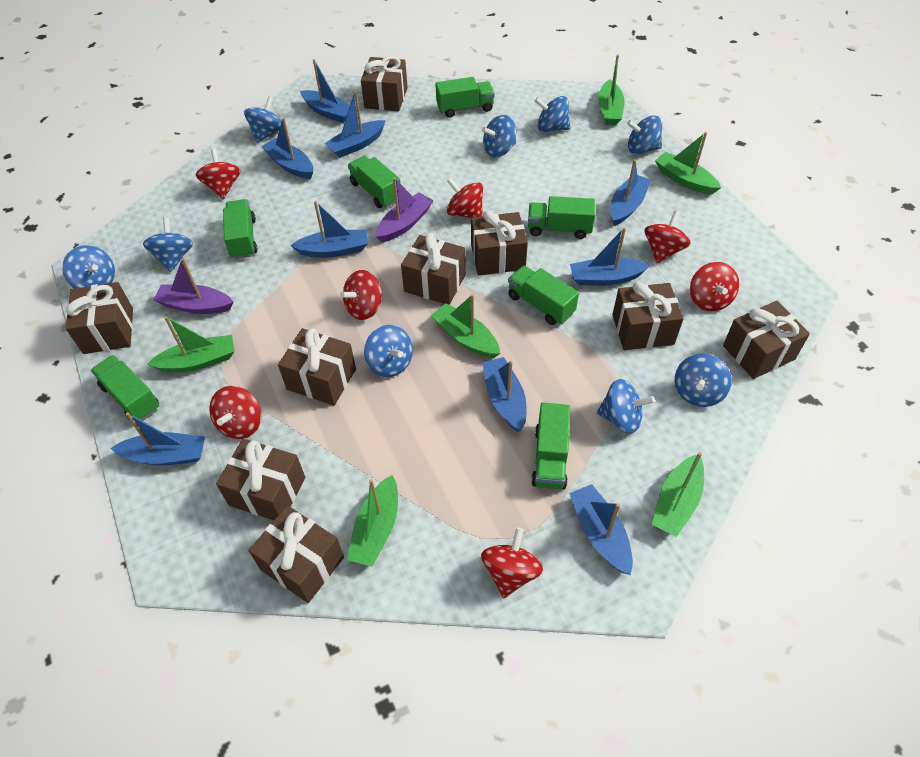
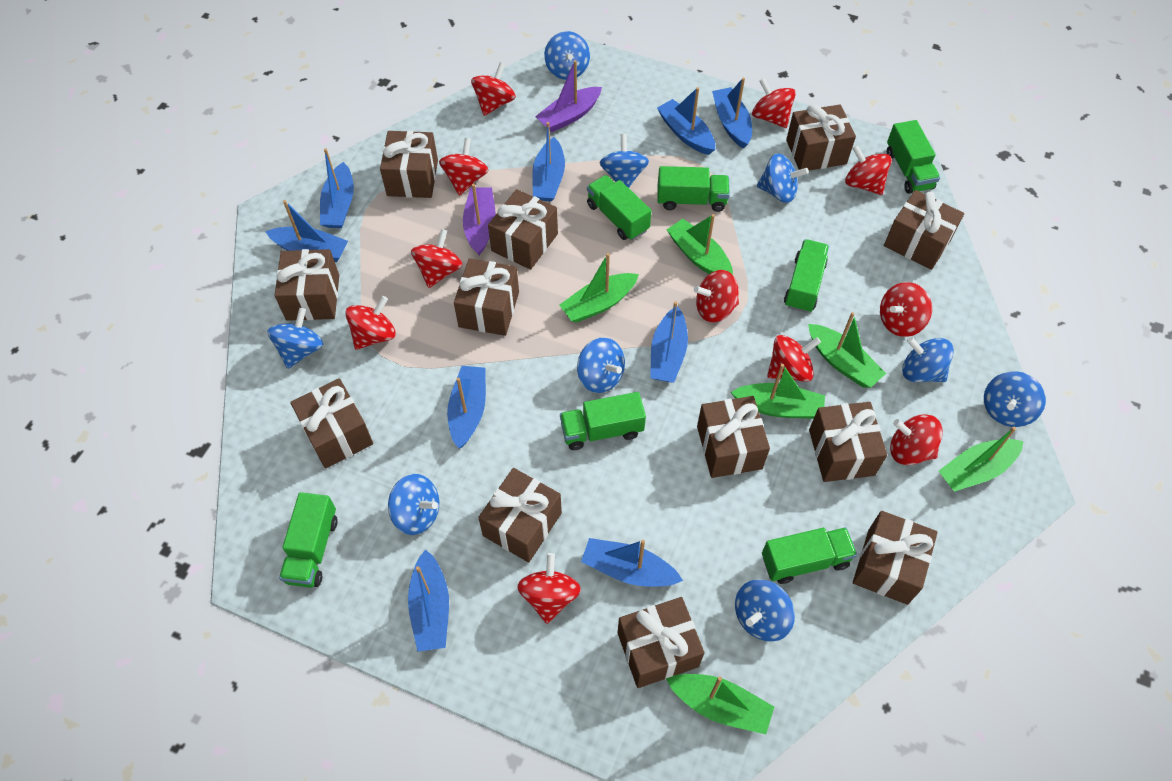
brown gift: [66,282,133,354] [216,439,305,520] [249,505,344,603] [278,328,356,406] [361,56,408,111] [401,233,466,305] [471,210,528,275] [612,282,684,350] [723,301,810,379] = 9 -> [275,249,339,321] [290,378,373,469] [380,131,438,198] [454,258,519,336] [478,468,562,562] [488,189,558,270] [618,597,704,688] [697,396,770,478] [786,104,856,171] [809,402,887,482] [853,511,938,605] [884,190,964,270] = 12
red spinning top: [196,149,240,199] [209,386,261,439] [340,270,382,320] [447,178,483,218] [481,527,543,598] [645,211,691,263] [690,262,739,311] = 7 -> [345,296,396,350] [411,229,462,288] [439,138,488,196] [471,62,516,116] [517,553,581,624] [694,270,739,322] [752,78,796,128] [767,335,821,382] [845,145,892,195] [880,282,932,337] [890,414,943,465] = 11

